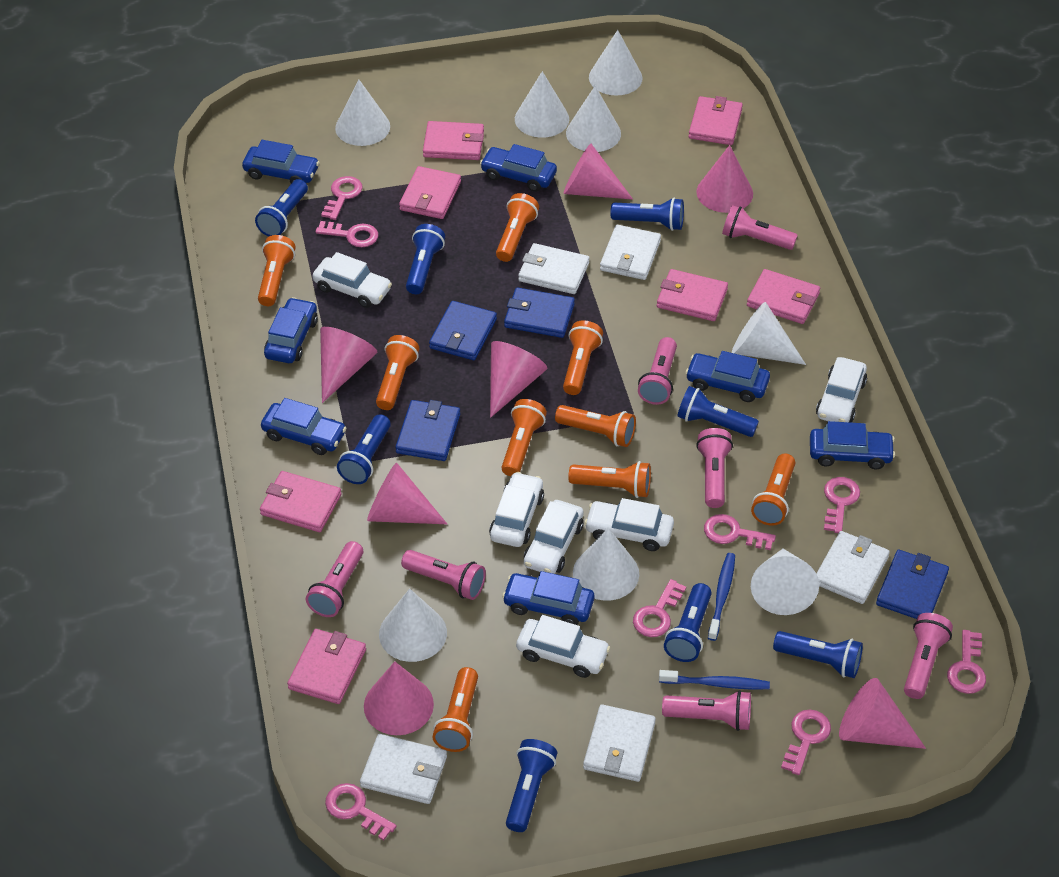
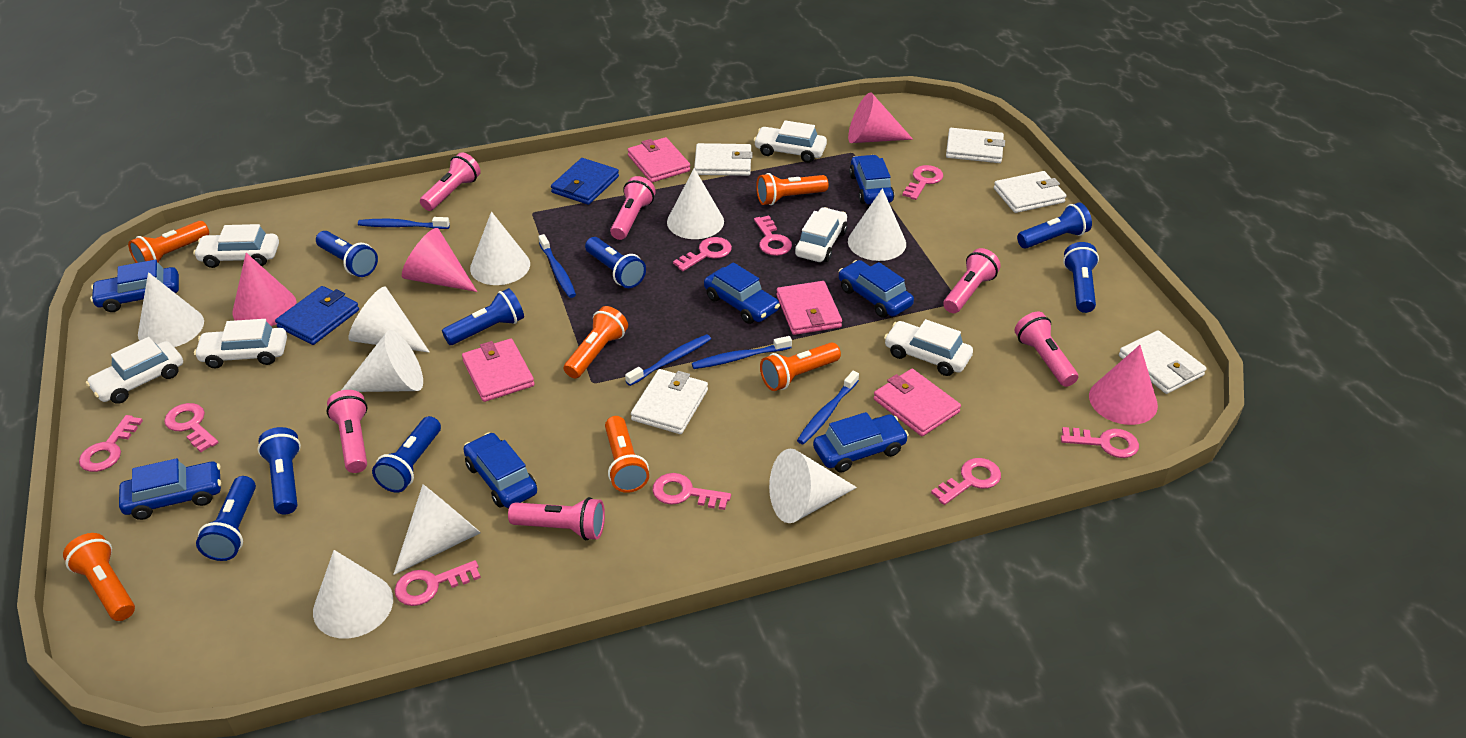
blue toothbrush: [659,670,770,690] [708,553,735,641] = 2 -> [358,217,450,229] [538,234,576,298] [625,334,711,386] [692,336,792,369] [797,371,859,445] = 5
blue wallet: [395,400,460,461] [429,301,497,360] [504,287,575,338] [876,549,949,619] = 4 -> [275,286,359,345] [551,158,619,205] = 2
orange flashlight: [258,235,296,306] [376,335,419,410] [432,667,478,752] [496,193,539,262] [501,399,547,476] [555,405,636,447] [563,321,603,395] [568,461,651,498] [751,453,795,526] = 9 -> [63,533,135,621] [128,221,209,263] [564,306,628,378] [605,416,649,493] [756,173,828,205] [760,342,841,391] = 6
pink cone: [320,327,377,403] [364,661,434,735] [367,462,447,524] [490,341,547,418] [564,144,633,200] [696,145,753,213] [839,678,926,749] = 7 -> [232,253,297,326] [402,228,477,292] [848,92,913,143] [1089,345,1158,425] = 4
pink flashlight: [306,541,363,617] [401,550,486,600] [638,337,677,405] [662,690,751,731] [696,428,733,508] [722,205,798,250] [904,613,953,699] = 7 -> [326,390,368,473] [420,152,481,211] [508,497,605,540] [610,176,656,240] [943,248,1001,313] [1014,312,1078,387] = 6
pink key: [315,221,378,247] [321,176,363,220] [325,783,397,841] [633,579,686,637] [704,514,776,550] [781,709,831,775] [824,477,860,533] [947,630,986,694] = 8 -> [79,415,143,472] [164,403,219,452] [395,560,481,606] [652,473,731,510] [673,237,732,271] [754,216,792,256] [902,165,943,200] [931,458,1001,505] [1061,427,1139,458] = 9
pink wallet: [260,471,341,532] [287,629,366,704] [399,166,461,219] [423,121,484,160] [657,269,728,321] [689,96,743,145] [747,269,820,324] = 7 -> [462,339,534,402] [628,137,691,182] [776,281,842,335] [873,369,961,436] = 4
white cone: [335,80,390,146] [379,589,447,662] [515,71,569,138] [566,86,621,152] [573,528,639,601] [589,30,643,96] [732,302,806,365] [751,549,819,615] = 8 -> [138,272,204,347] [313,550,393,638] [342,330,423,392] [349,286,430,353] [393,484,481,575] [470,212,530,285] [667,168,724,239] [769,449,857,523] [848,188,906,261] = 9

